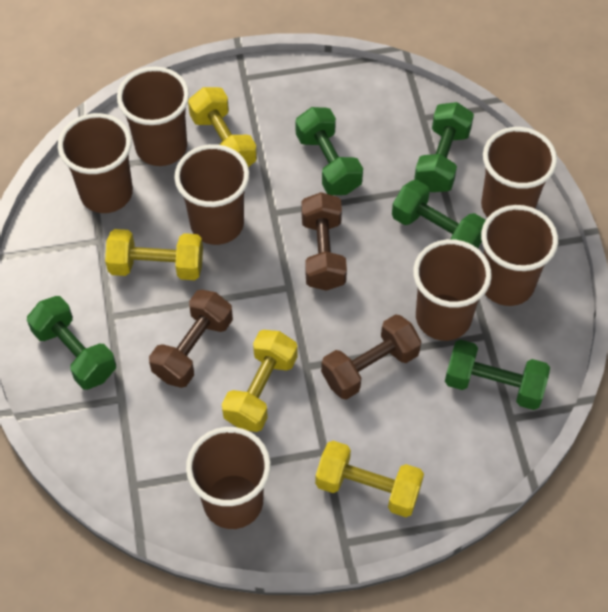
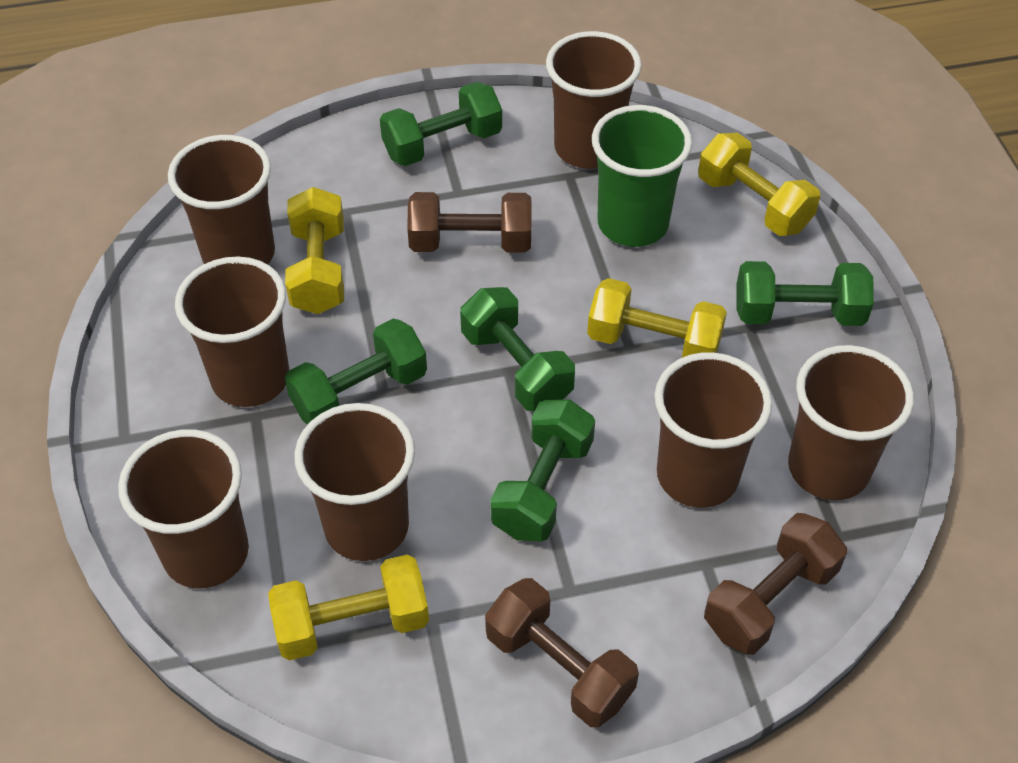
green cup: none = 0 -> [592,105,692,247] = 1

